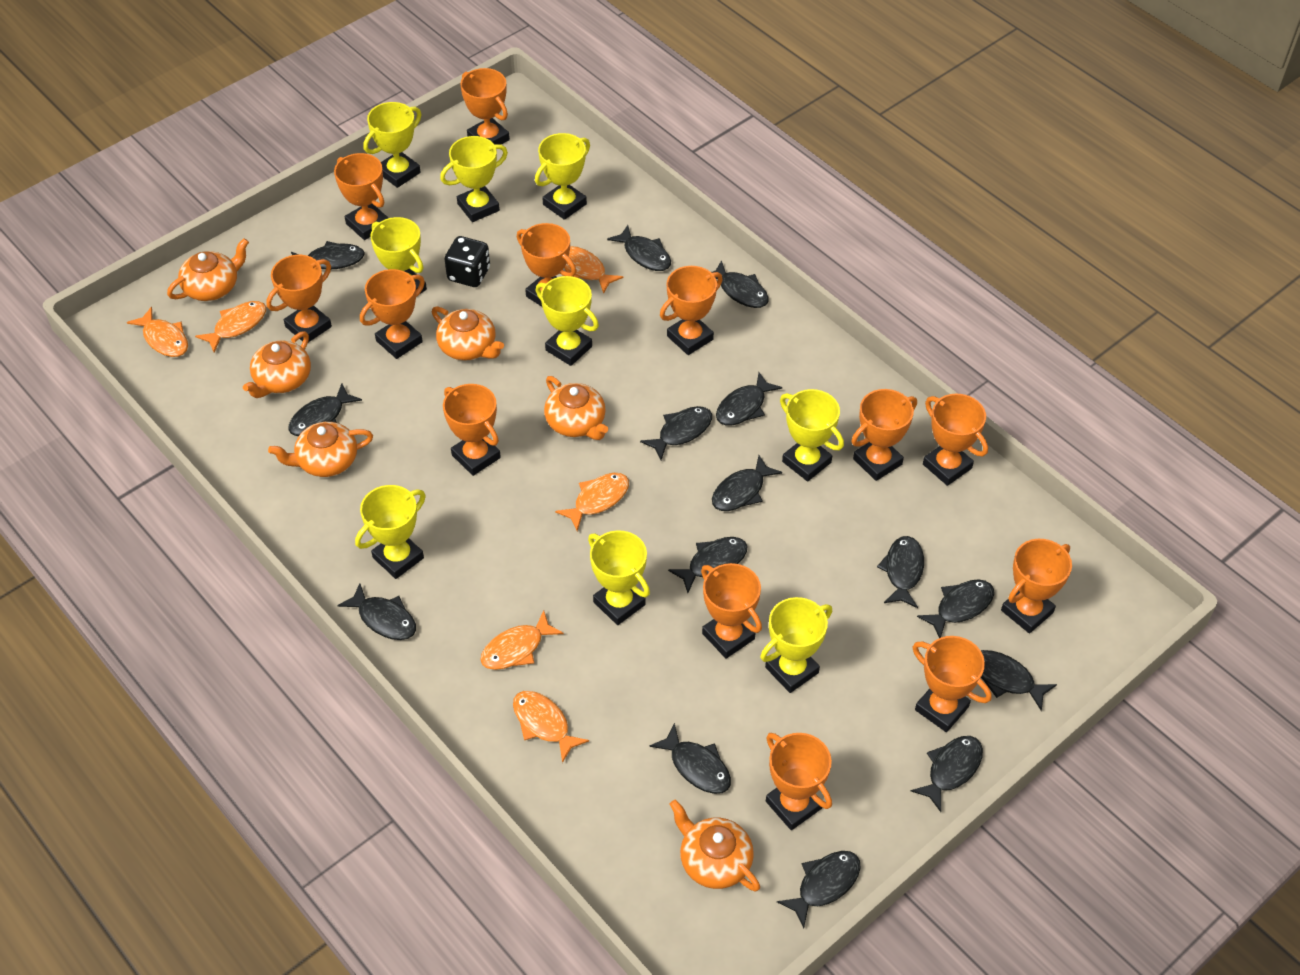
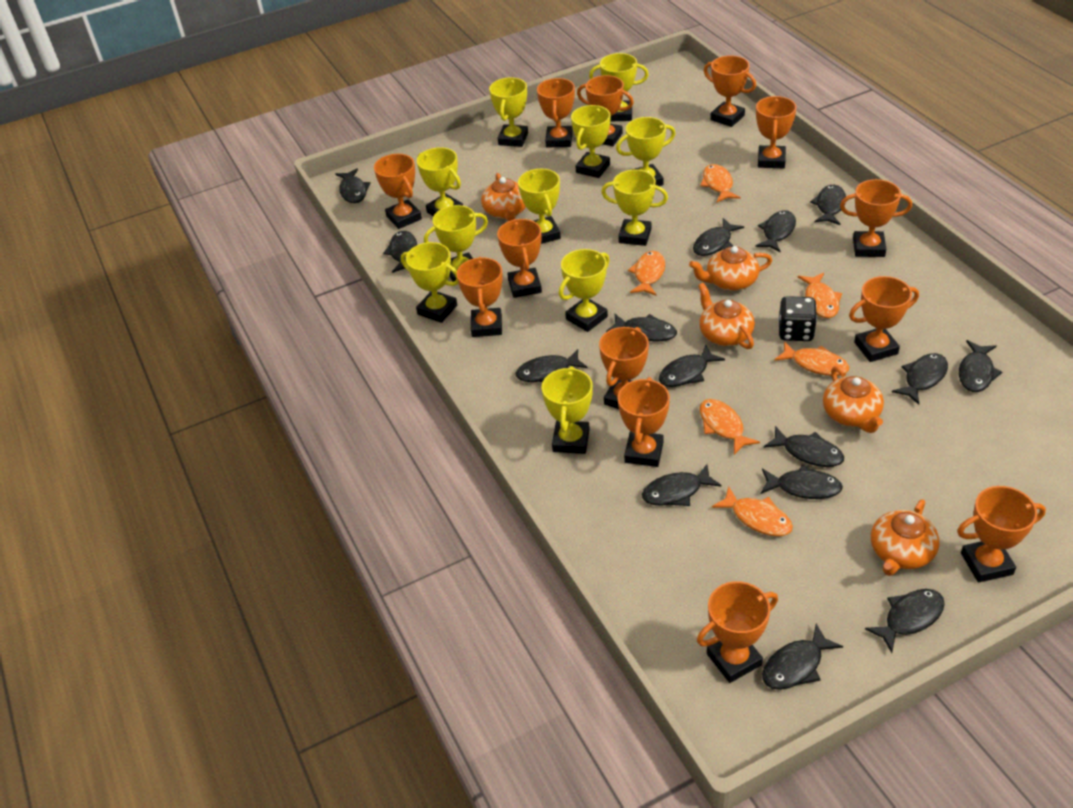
orange teapot: [167,238,249,301] [243,331,311,398] [268,422,373,477] [432,307,504,361] [544,376,608,440] [669,799,760,891] = 6 -> [481,173,526,221] [689,246,772,291] [698,283,755,349] [823,366,884,433] [871,499,939,576] = 5
yellow trophy: [355,485,426,579] [363,102,421,188] [370,217,427,294] [440,136,508,222] [535,133,590,220] [536,276,599,366] [588,530,650,625] [760,597,832,693] [780,389,844,481] = 9 -> [401,242,459,323] [417,147,463,216] [424,205,488,282] [489,77,528,147] [518,169,561,244] [542,366,592,454] [559,249,610,332] [571,105,610,178] [589,53,649,121] [601,170,668,246] [616,117,675,186] = 11

